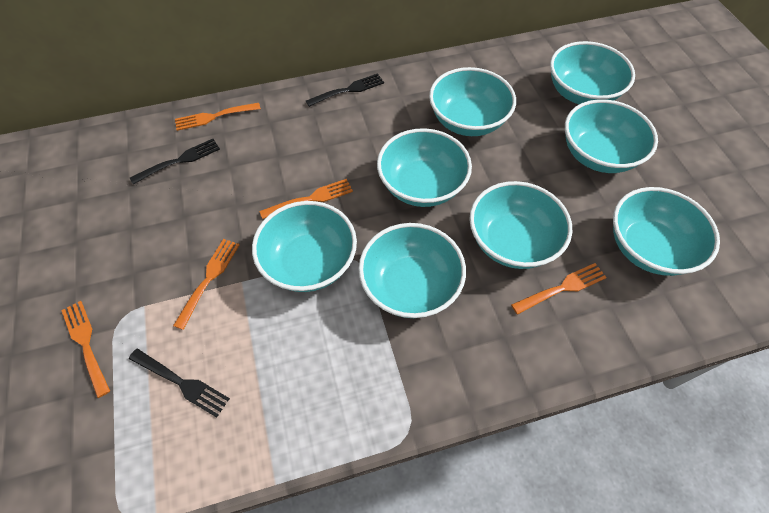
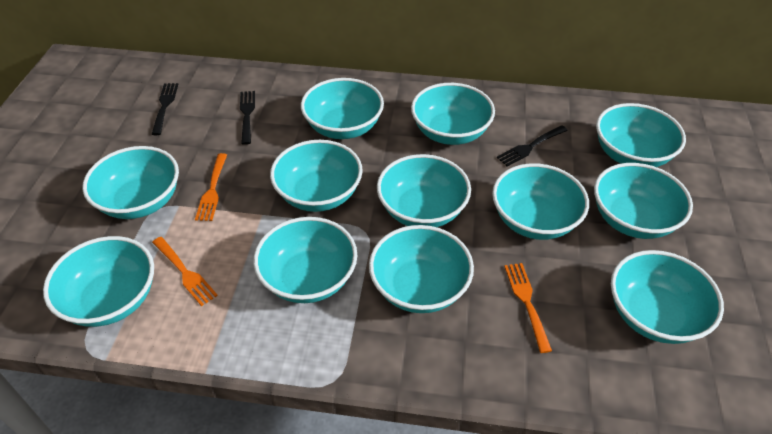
orange fork: [61,301,110,398] [173,239,240,330] [175,103,261,131] [259,179,353,219] [511,263,607,315] = 5 -> [152,237,218,306] [195,153,227,221] [504,263,552,353] = 3
turquoise bowl: [252,201,357,292] [359,223,466,318] [377,128,472,207] [429,67,516,136] [469,181,572,269] [550,41,635,104] [565,99,658,173] [613,187,720,276] = 8 -> [43,236,154,327] [82,146,179,219] [253,217,357,303] [270,140,363,212] [301,78,384,139] [369,225,474,313] [377,154,471,227] [411,83,495,145] [492,163,589,240] [594,163,693,239] [596,103,686,167] [611,250,724,344] = 12

